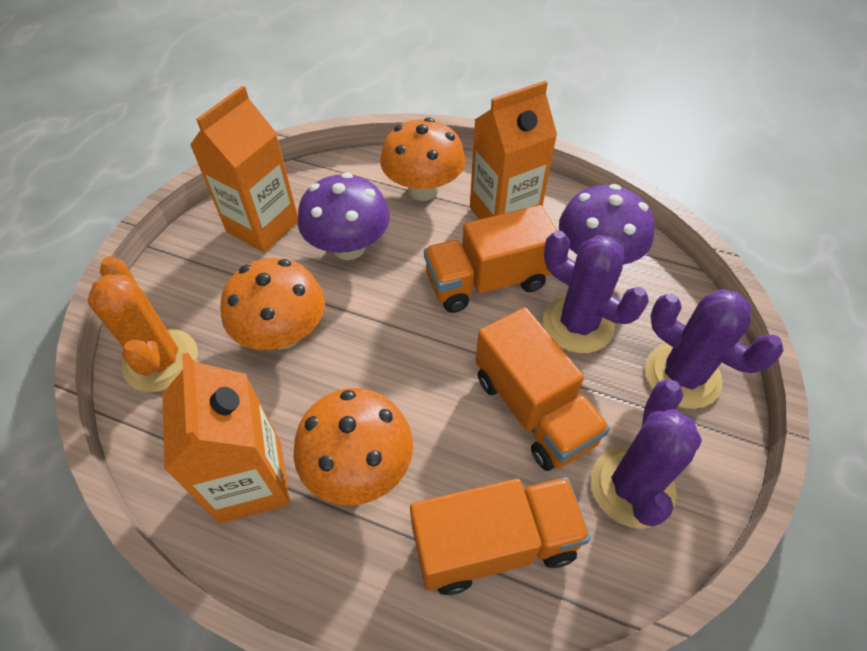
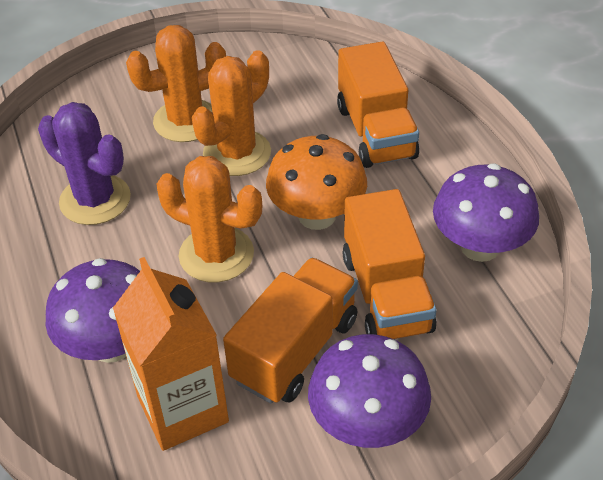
orange cactus: [88,257,198,392] = 1 -> [126,25,226,142] [156,156,262,282] [192,50,271,176] = 3
orange carton: [162,353,290,523] [190,86,298,253] [470,80,557,219] = 3 -> [113,257,229,451] = 1
orange mushroom: [220,258,325,350] [294,388,413,506] [380,117,465,201] = 3 -> [266,134,367,230] = 1
purple cactus: [543,231,649,353] [591,380,702,529] [645,289,784,409] = 3 -> [38,102,131,225] = 1
purple mushroom: [298,173,390,260] [559,184,655,265] = 2 -> [45,258,140,363] [308,334,431,448] [433,163,539,262] = 3

